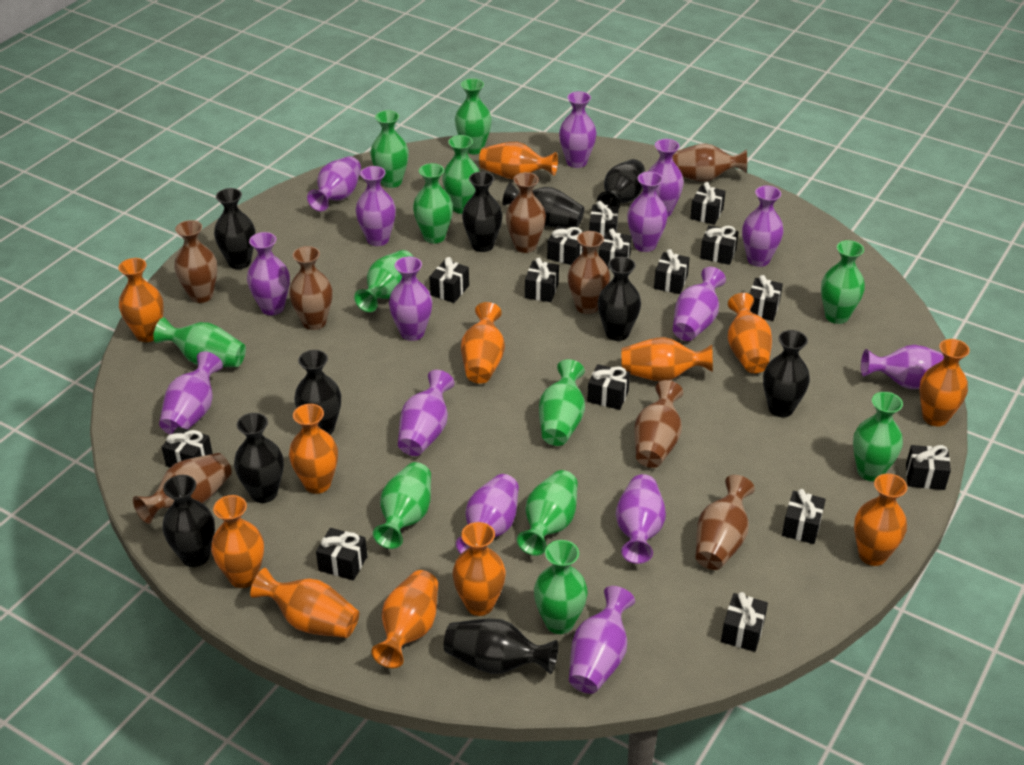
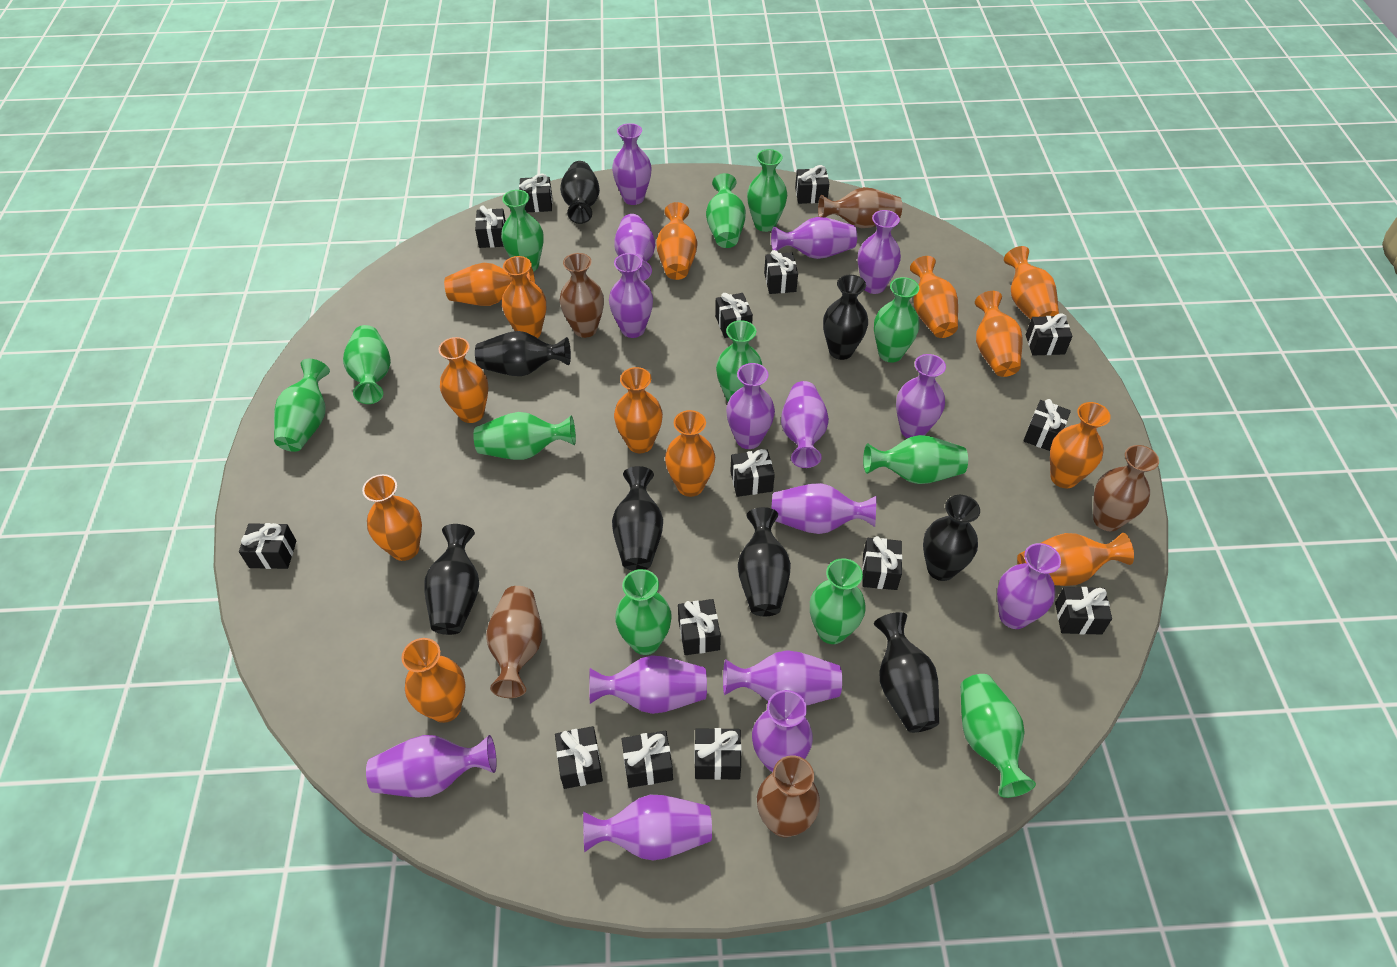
black vase: [162,475,215,567] [214,188,256,269] [234,413,284,503] [294,350,341,435] [444,618,558,674] [462,172,502,252] [503,182,584,227] [597,159,645,207] [598,257,641,341] [763,330,810,417] = 10 -> [424,524,479,635] [475,331,571,376] [560,161,600,224] [612,466,663,571] [738,507,791,616] [823,275,868,360] [874,612,939,733] [923,495,980,581] = 8
brown vase: [133,453,232,524] [174,220,217,303] [289,246,332,330] [506,172,546,253] [568,231,610,314] [634,380,683,468] [672,143,747,182] [696,475,755,570] = 8 -> [486,586,542,698] [560,253,604,338] [757,755,820,837] [818,187,902,228] [1093,445,1159,531] = 5
orange vase: [119,258,164,342] [211,495,264,588] [250,568,359,638] [289,404,338,494] [371,570,438,668] [452,522,506,616] [461,302,505,384] [479,142,558,179] [621,337,713,381] [728,293,772,373] [854,473,907,566] [920,339,970,426] = 12 -> [362,474,422,561] [401,638,465,723] [439,337,488,423] [444,263,535,306] [502,256,546,338] [614,367,663,453] [656,202,697,280] [665,410,715,497] [910,256,958,338] [975,291,1023,377] [1004,246,1059,320] [1017,533,1134,586] [1050,402,1111,488] = 13

